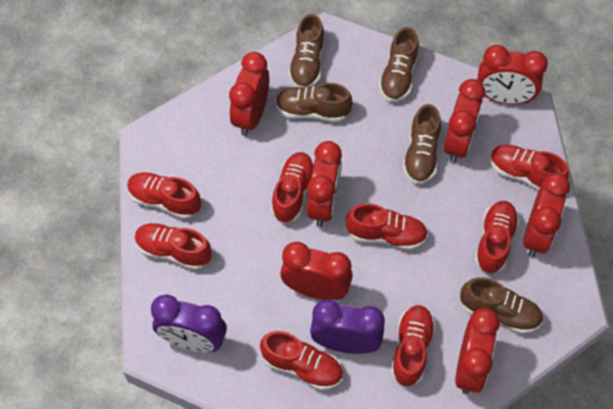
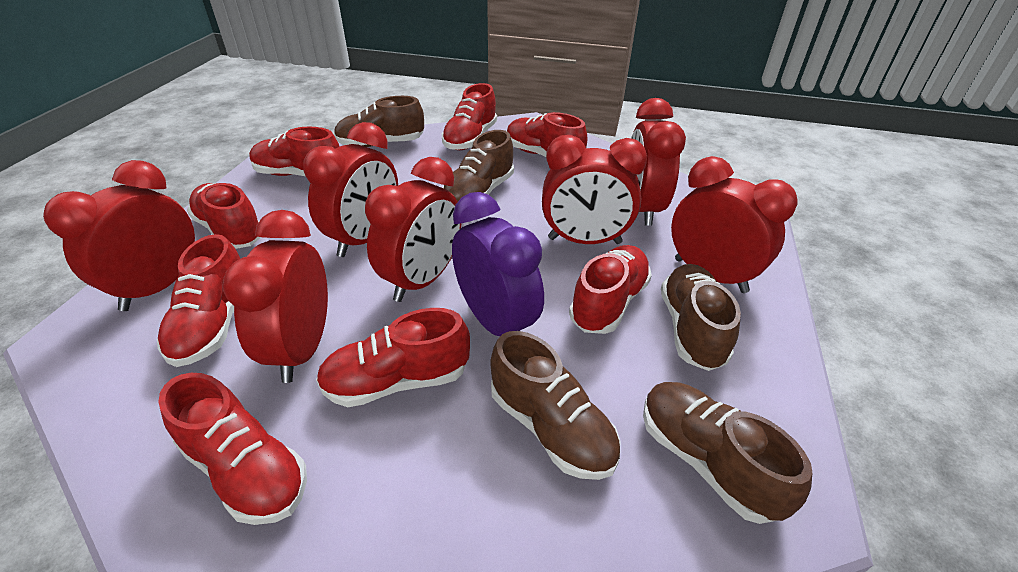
purple clock: [151,294,227,352] [310,299,385,354] = 2 -> [452,192,544,336] = 1

